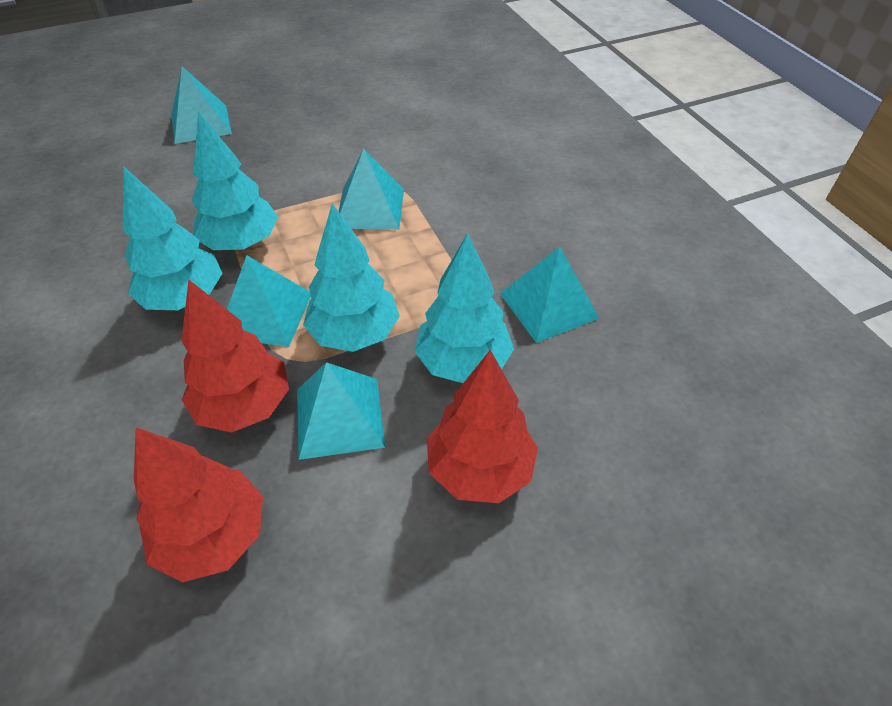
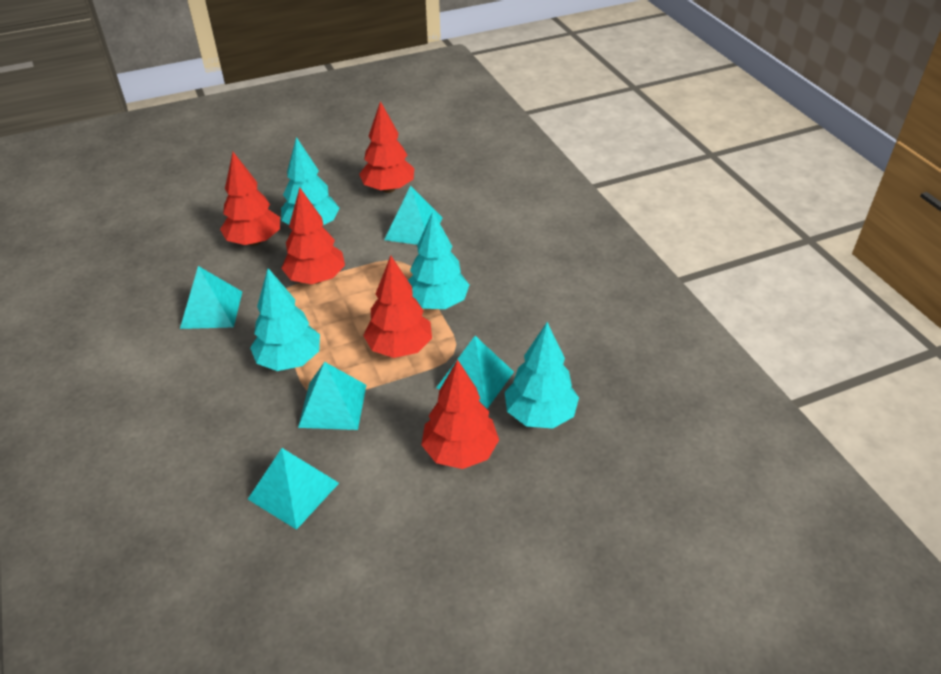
red tree: [134,427,263,582] [181,280,289,433] [427,350,538,503] = 3 -> [220,152,280,246] [281,188,345,284] [359,101,414,193] [363,256,432,358] [421,359,499,469] = 5

